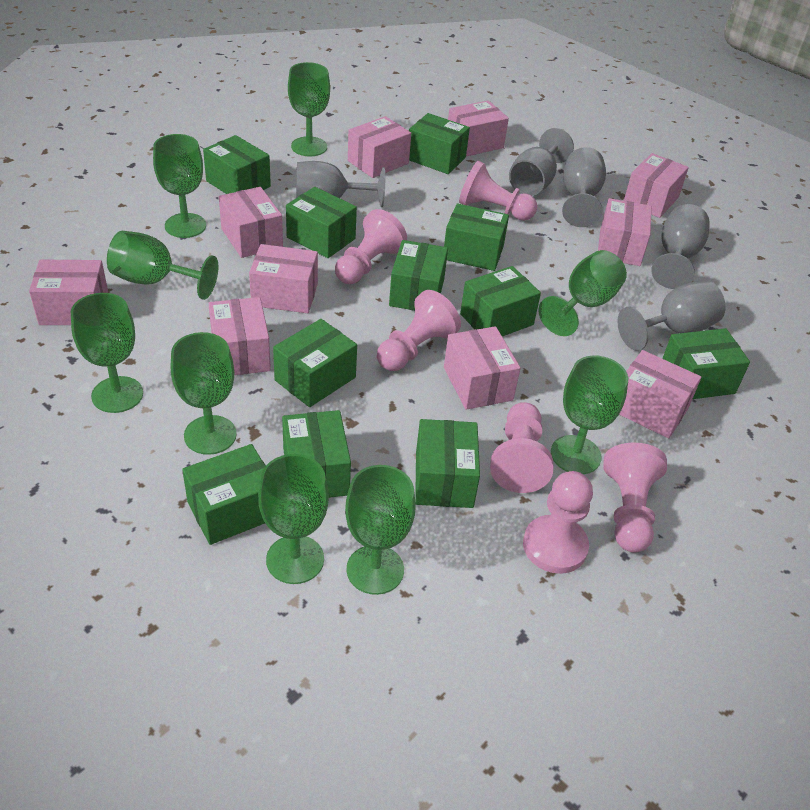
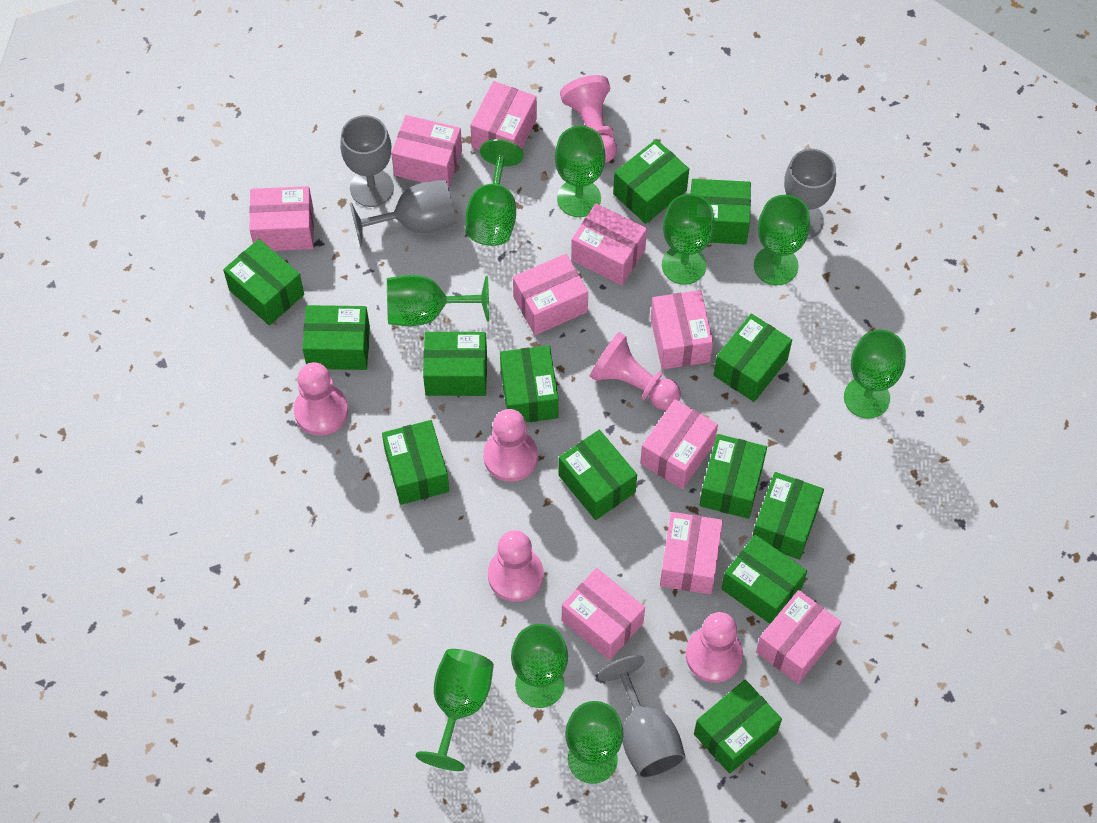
green box: [182,444,266,545] [203,135,271,194] [273,319,357,407] [282,410,351,498] [286,187,357,258] [389,240,448,311] [409,113,470,174] [415,419,480,508] [444,204,509,271] [460,266,541,336] [662,328,750,399] = 11 -> [223,239,304,325] [302,305,370,370] [382,420,449,505] [423,332,487,396] [500,345,559,422] [558,430,637,520] [613,139,689,224] [690,179,751,244] [694,680,782,774] [700,434,767,519] [714,313,792,402] [721,535,807,624] [752,472,824,560] = 13
grey goblet: [296,161,385,207] [509,128,574,196] [562,147,606,227] [617,280,726,351] [651,204,709,289] = 5 -> [340,115,394,207] [350,180,456,247] [598,655,685,778] [784,149,836,240] = 4

